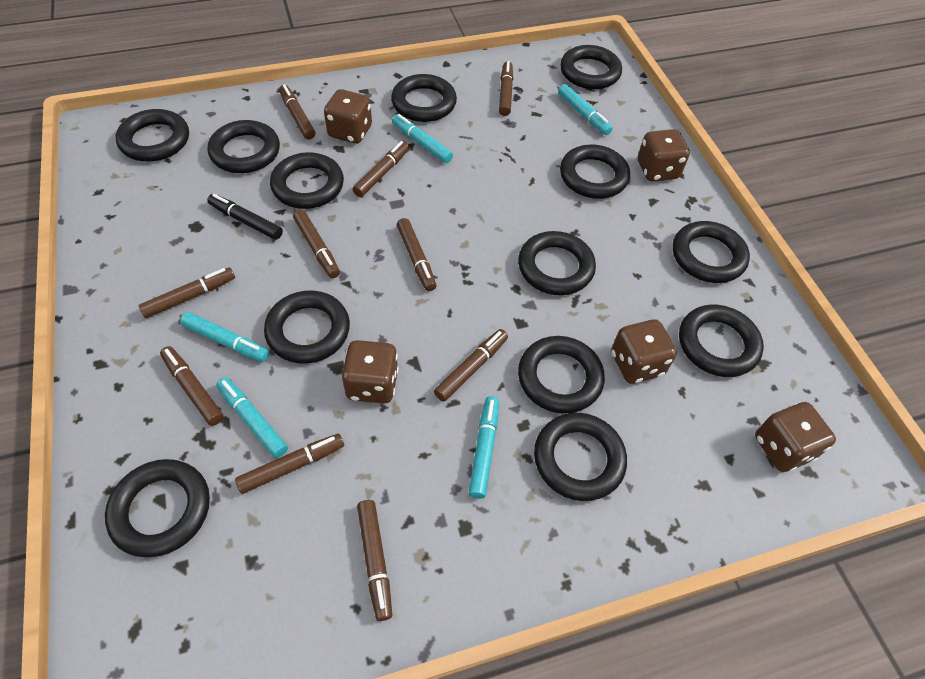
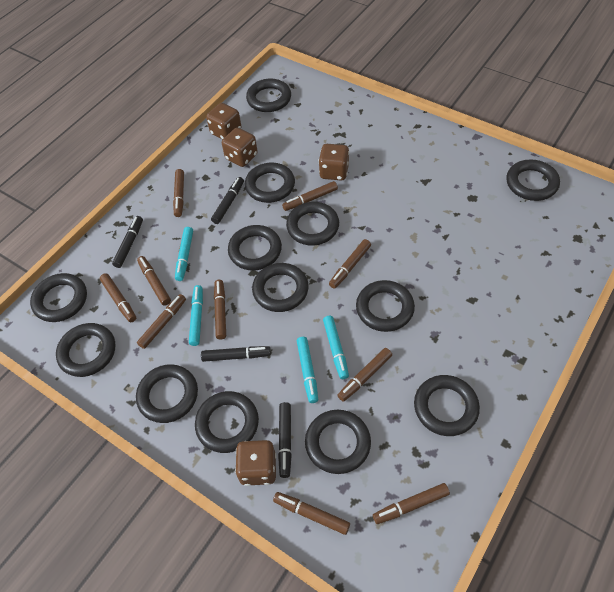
black marker: [207,194,283,240] = 1 -> [112,216,143,268] [201,346,271,362] [211,177,244,224] [278,402,292,478] = 4
brown dice: [324,89,372,144] [342,340,399,404] [611,319,677,384] [638,129,690,181] [755,402,836,472] = 5 -> [206,103,242,140] [222,128,258,167] [235,440,276,486] [318,144,349,180] = 4
turquoise marker: [180,312,270,362] [216,377,288,458] [392,114,453,163] [469,396,499,499] [558,84,613,135] = 5 -> [175,227,193,281] [189,285,203,346] [297,337,318,403] [323,316,349,379] = 4

